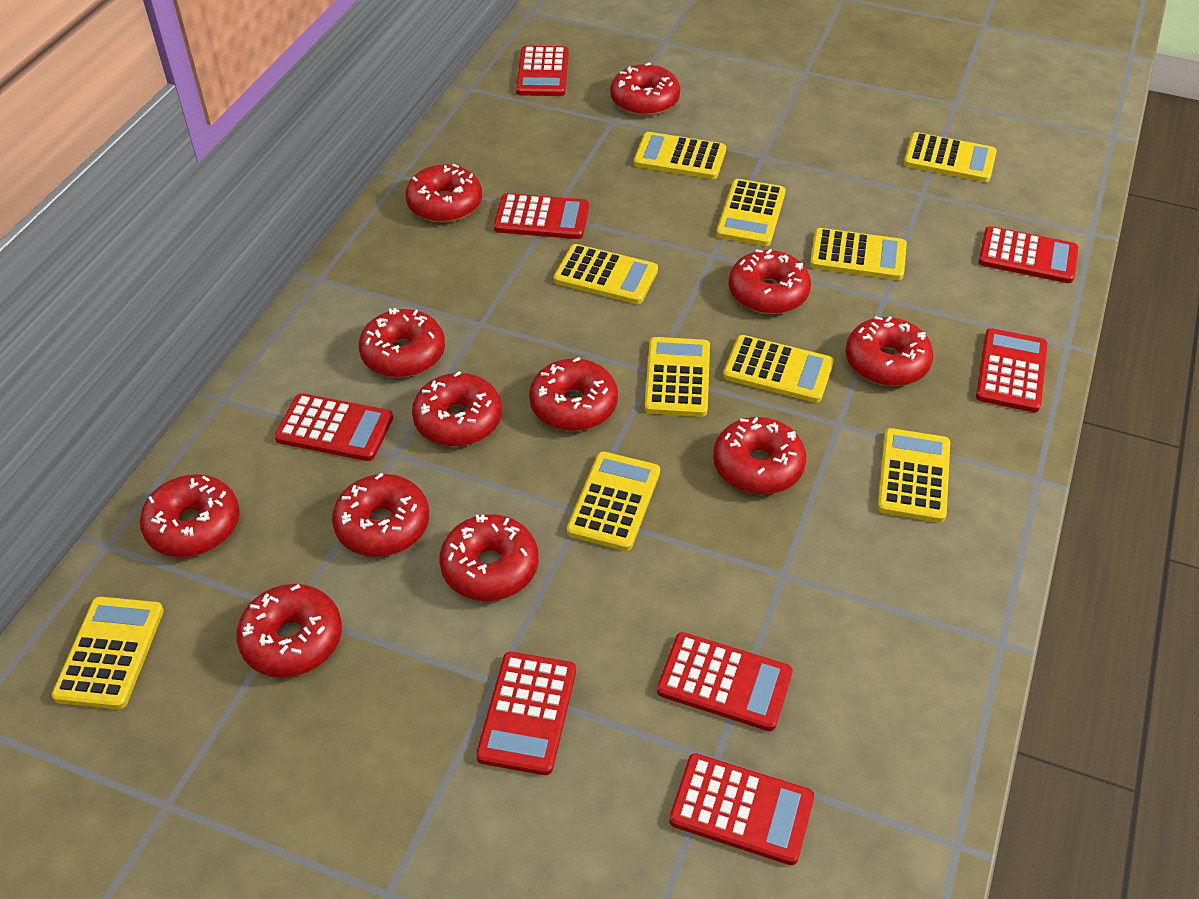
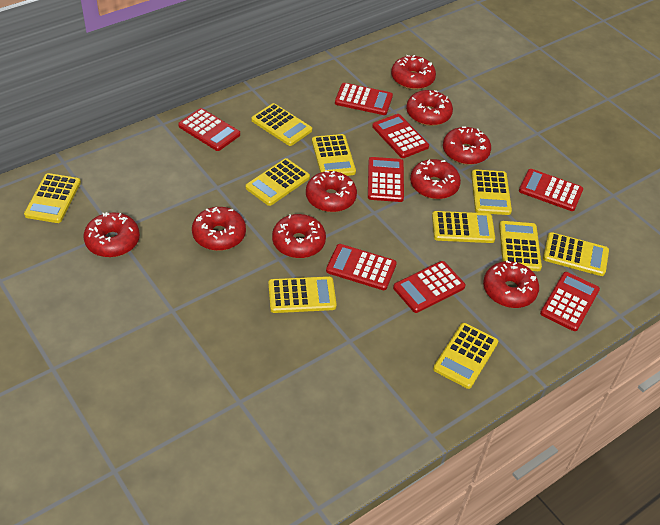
red donut: [140,474,240,557] [236,584,342,678] [332,473,429,557] [359,308,445,378] [405,164,482,223] [412,371,502,447] [439,514,538,601] [529,357,618,431] [610,62,680,116] [713,417,806,495] [728,249,811,314] [845,316,934,386] = 12 -> [84,212,140,258] [192,207,246,251] [272,214,326,258] [306,170,357,212] [391,55,436,90] [406,90,453,126] [410,159,461,199] [443,126,491,165] [483,261,539,308] = 9

